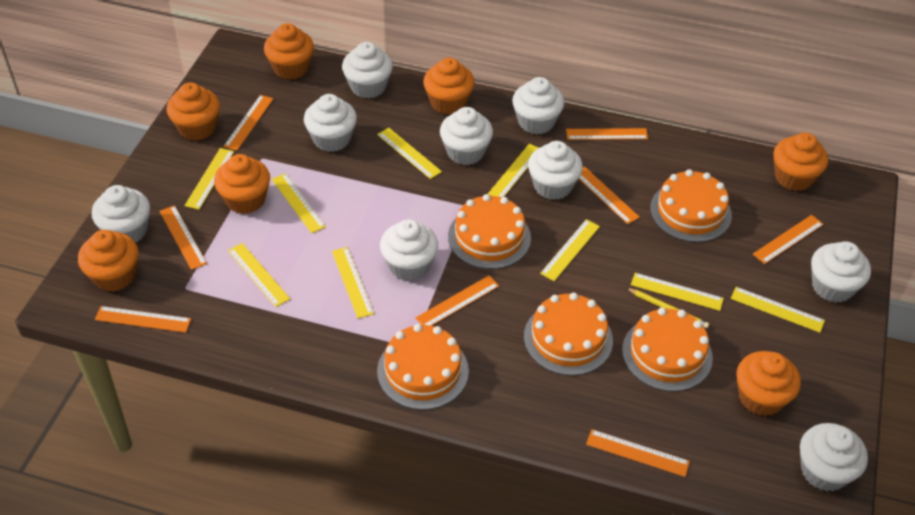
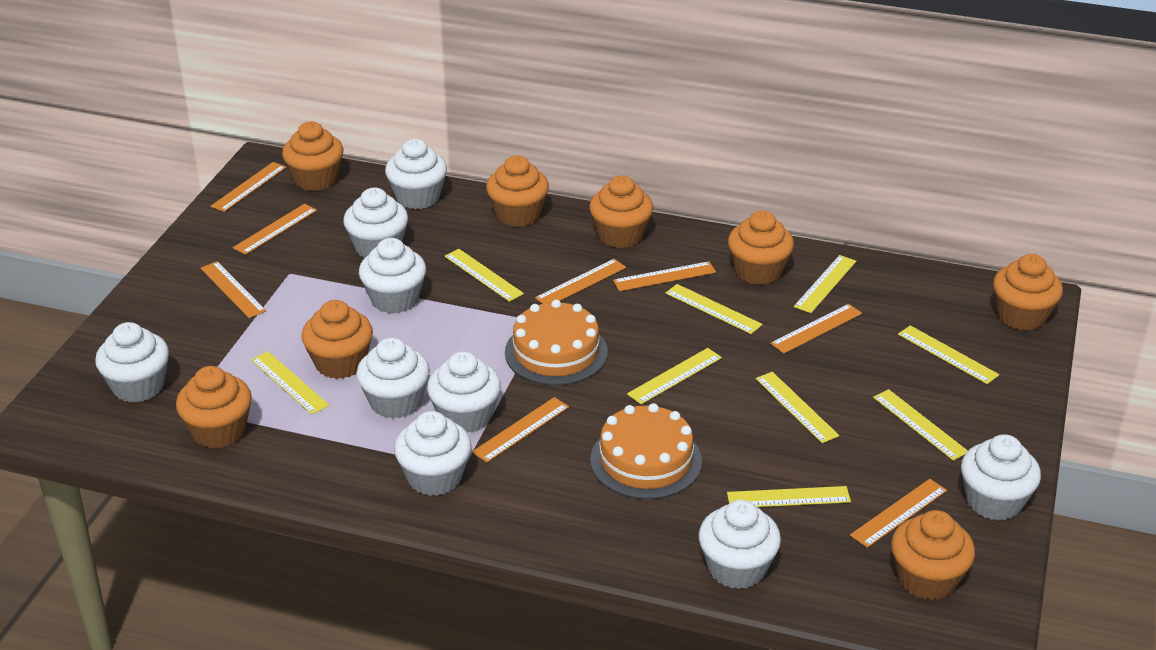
orange cake: [377,324,469,410] [448,194,531,269] [524,293,613,376] [622,307,713,392] [650,169,732,242] = 5 -> [505,300,608,385] [590,403,702,499] = 2
orange cupcake: [78,230,138,292] [166,82,220,141] [214,154,270,214] [264,23,314,80] [423,58,475,115] [736,351,801,416] [773,133,828,191] = 7 -> [176,366,252,449] [282,121,343,191] [301,300,373,379] [486,156,549,227] [589,176,653,248] [728,211,794,285] [891,510,975,600] [993,254,1063,331] = 8
yellow pencil: [627,288,709,328] = 1 -> none = 0

